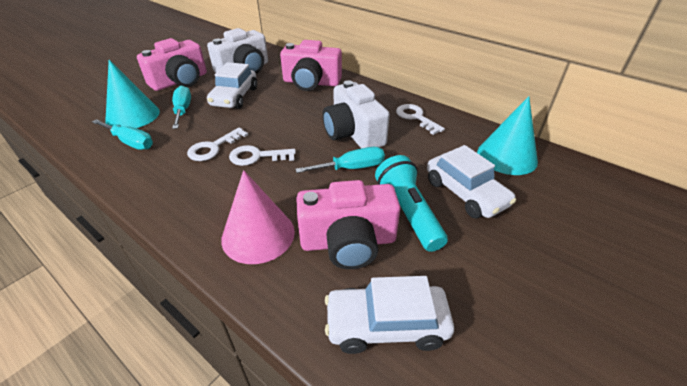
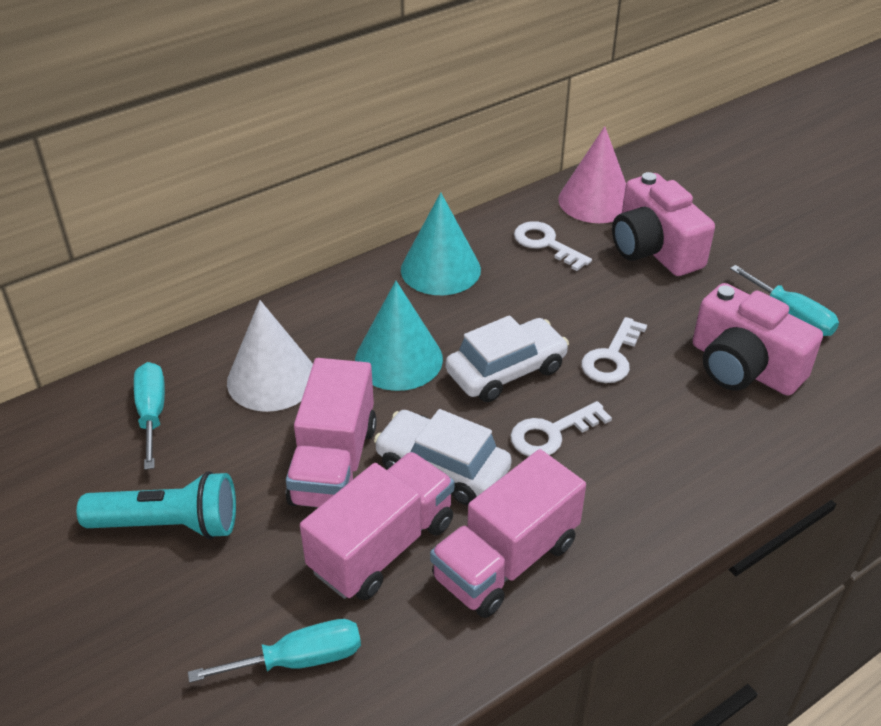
pink camera: [137,38,207,91] [280,40,342,91] [296,180,401,269] = 3 -> [612,172,715,276] [693,283,823,396] = 2
pink truck: none = 0 -> [286,358,377,507] [300,452,454,600] [430,449,586,618] = 3
white camera: [207,28,268,74] [323,80,390,149] = 2 -> none = 0
white car: [207,62,257,109] [325,276,454,354] [427,145,516,218] = 3 -> [374,409,512,505] [446,315,569,402] = 2
white cone: none = 0 -> [227,300,313,412] = 1

